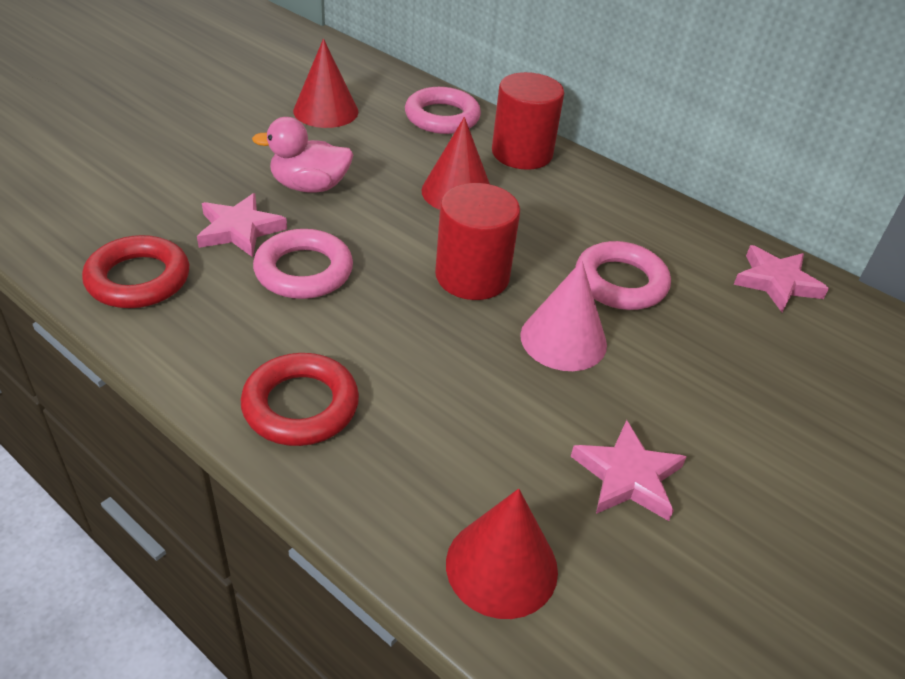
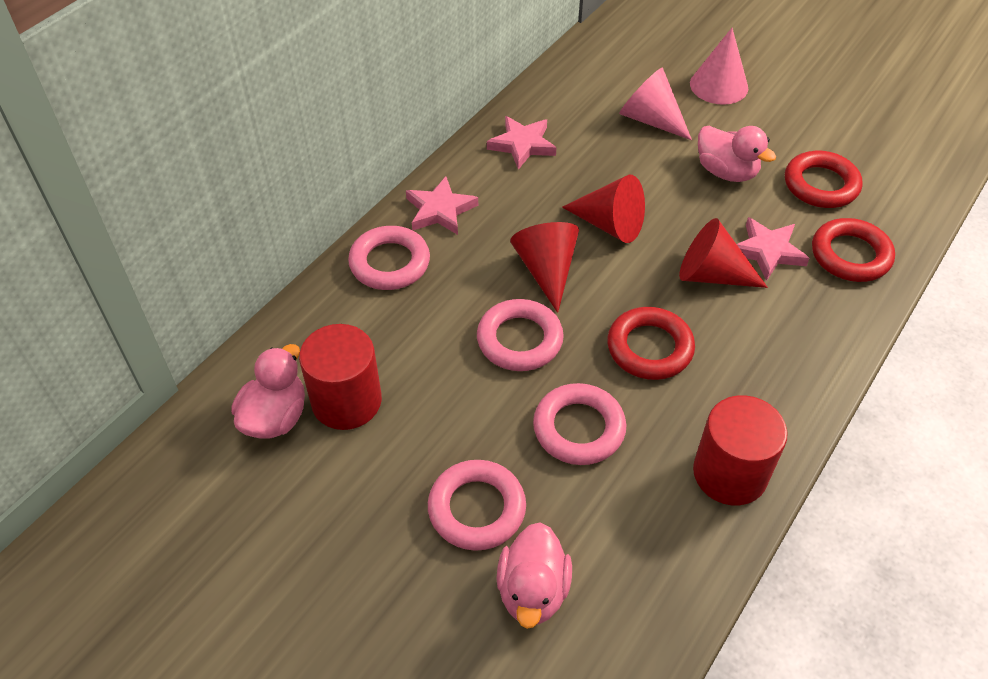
pink cone: [520,261,607,371] = 1 -> [619,68,692,140] [690,28,748,105] = 2
pink duck: [252,117,354,193] = 1 -> [231,344,305,439] [496,522,572,629] [698,126,776,182] = 3
pink ring: [253,229,353,299] [405,87,481,134] [575,241,671,310] = 3 -> [348,226,430,290] [428,460,526,551] [477,299,564,371] [533,383,626,465] = 4
red ring: [82,235,189,308] [241,353,359,446] = 2 -> [607,307,695,380] [785,151,862,208] [812,218,895,282] = 3

